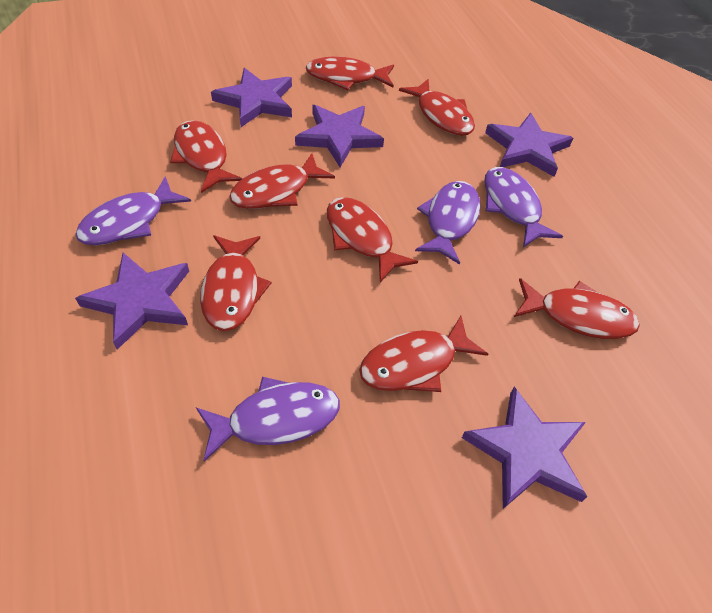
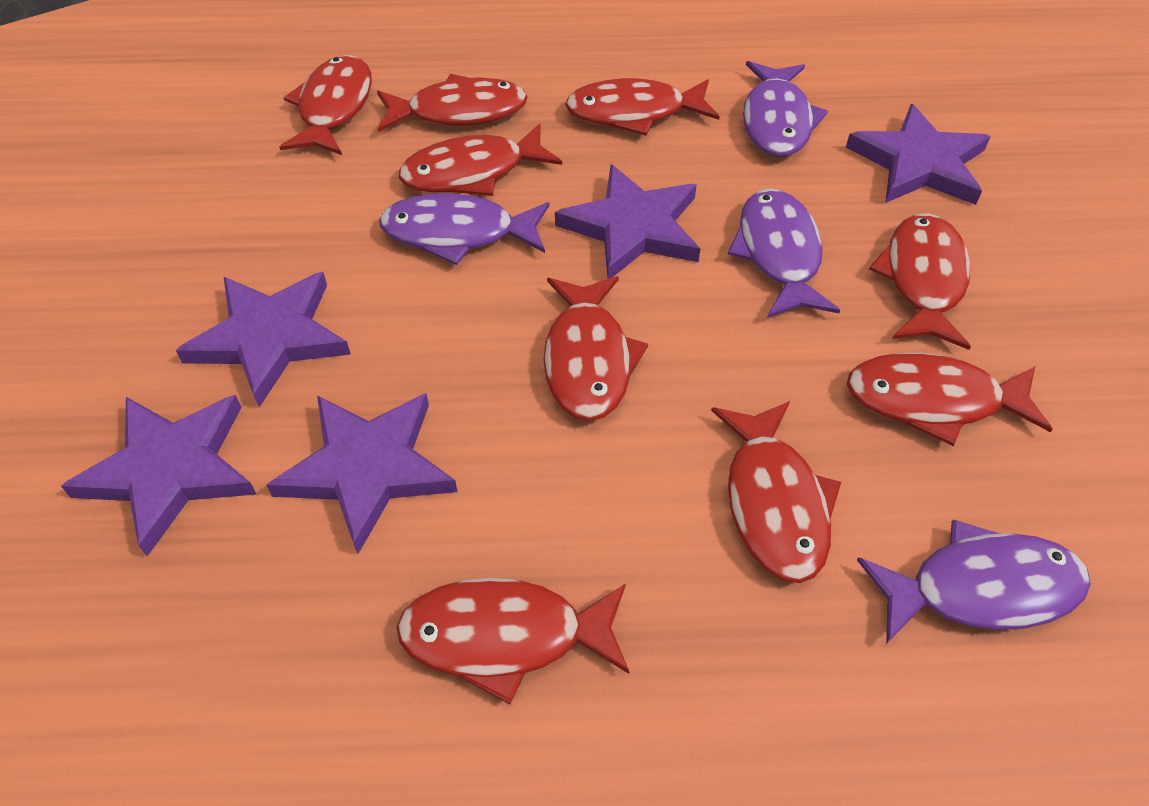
red fish: [170,120,242,193] [200,235,272,331] [229,153,335,209] [306,56,394,90] [327,197,418,283] [359,316,488,392] [399,79,475,136] [514,278,640,339] = 8 -> [279,55,372,155] [377,74,528,132] [396,578,630,704] [399,123,562,196] [543,276,648,421] [565,78,720,136] [711,401,841,583] [847,353,1053,446] [869,213,971,350] = 9

